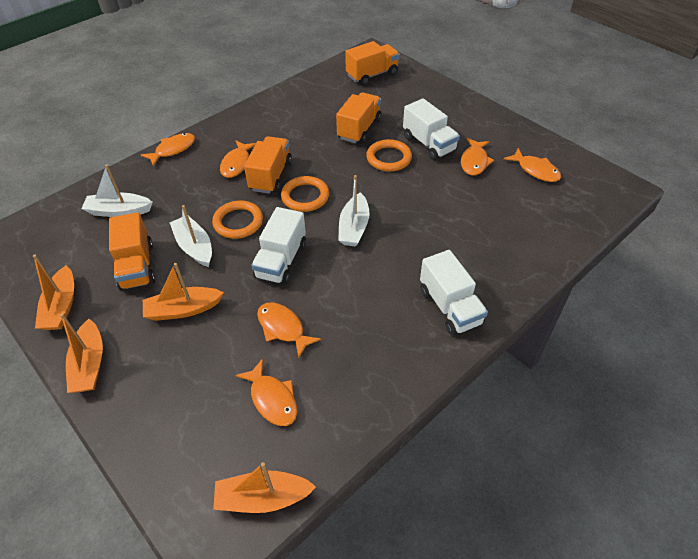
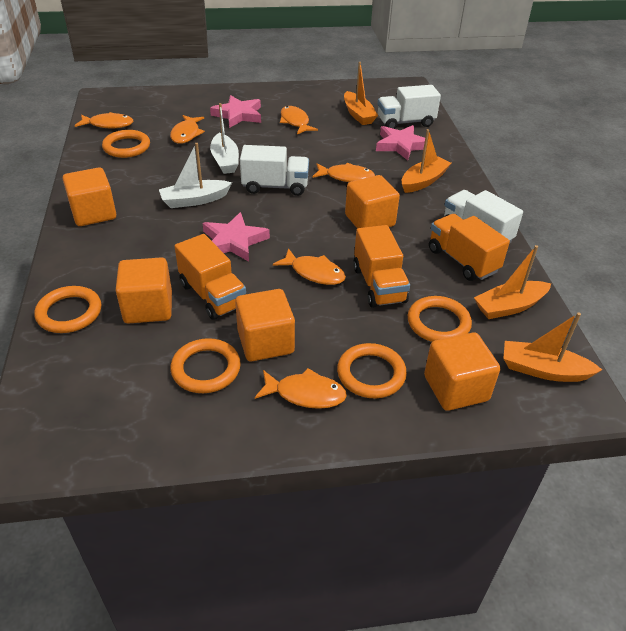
orange cube: none = 0 -> [63,167,116,226] [115,257,172,324] [235,289,295,361] [345,175,400,228] [424,332,500,411] = 5
orange ring: [212,201,263,239] [281,176,329,212] [366,139,412,172] = 3 -> [34,286,101,333] [102,130,150,158] [170,338,241,393] [337,343,407,398] [408,296,472,342] = 5
orange truck: [109,212,155,291] [244,136,292,194] [336,92,381,144] [345,41,400,86] = 4 -> [175,234,246,320] [353,225,410,308] [429,214,510,281] = 3
pink star: none = 0 -> [202,212,270,262] [210,95,261,128] [376,125,425,160] = 3
white boat: [81,164,153,217] [170,205,212,267] [338,175,370,247] = 3 -> [159,143,232,208] [210,103,239,174] = 2

